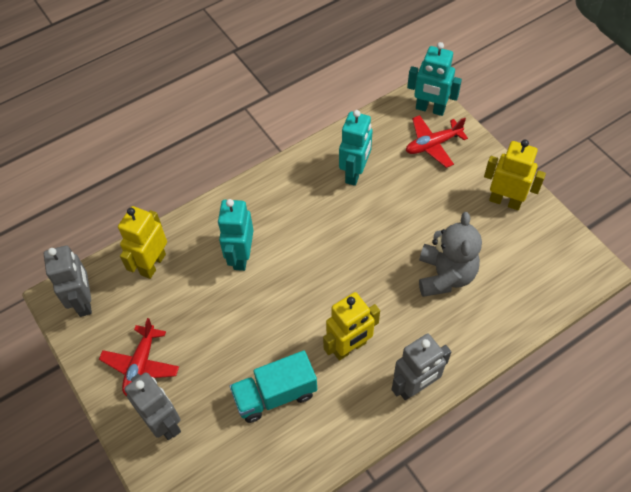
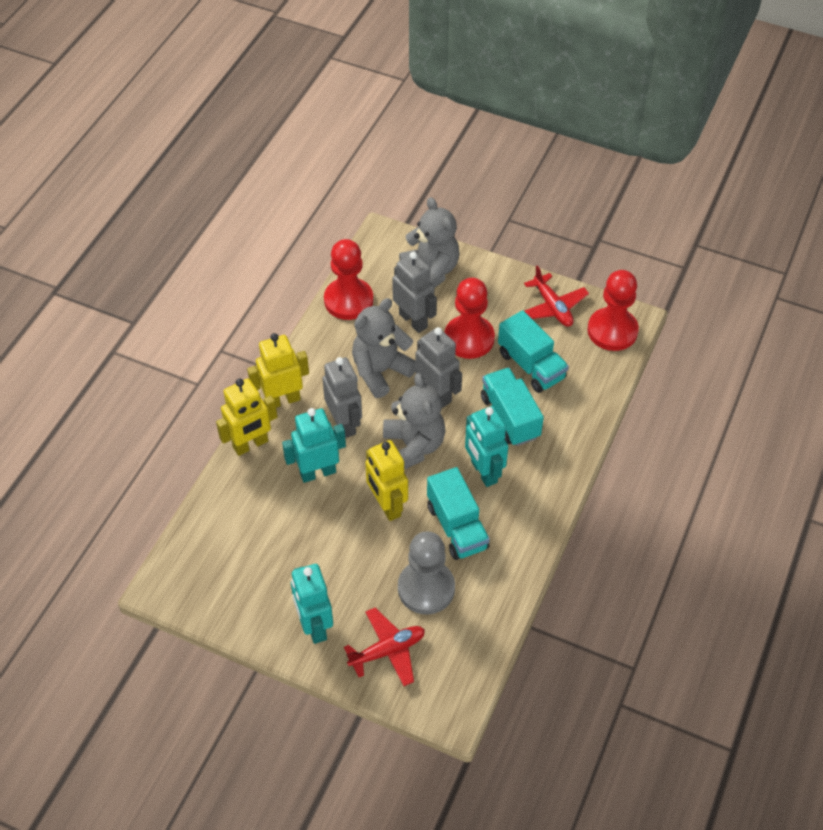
grey pawn: none = 0 -> [398,531,455,615] = 1
grey teddy bear: [419,212,482,297] = 1 -> [352,298,416,398] [383,373,446,469] [399,197,460,288] = 3
red pawn: none = 0 -> [324,239,373,320] [445,278,495,359] [588,270,639,351] = 3
turquoise truck: [230,351,317,423] = 1 -> [427,467,490,560] [481,368,544,446] [498,310,569,393] = 3

